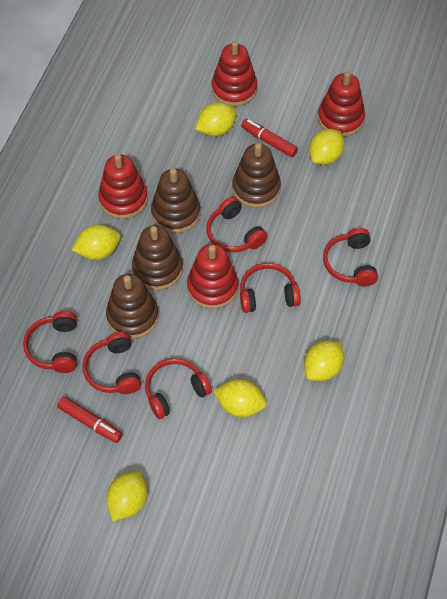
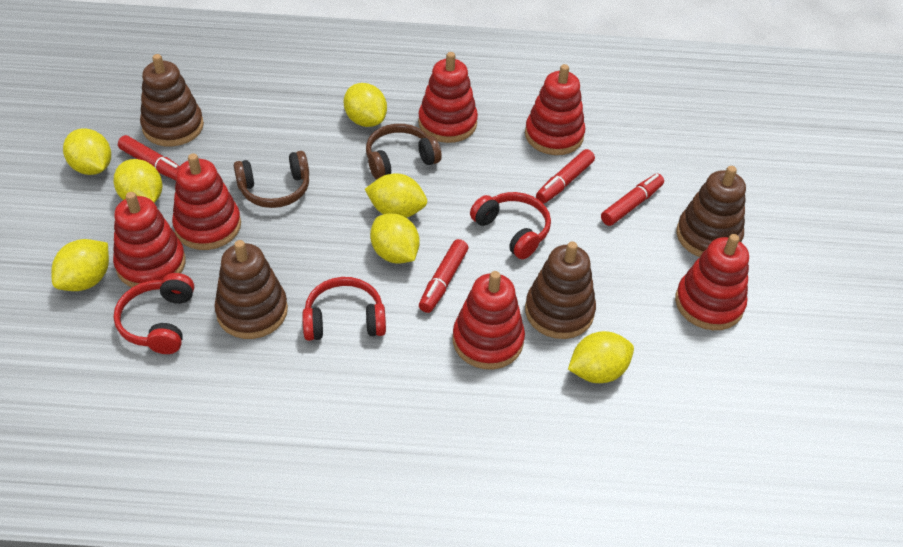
brown headphones: none = 0 -> [234,151,309,208] [366,124,442,180] = 2
red headphones: [23,311,77,373] [82,332,141,394] [145,358,212,419] [206,197,268,252] [240,263,301,313] [323,228,378,286] = 6 -> [114,273,194,354] [302,277,386,341] [470,192,551,259] = 3
red marker: [57,396,122,443] [241,119,298,157] = 2 -> [118,135,180,181] [419,239,468,313] [536,149,595,203] [601,174,664,226] = 4
red stacking toy: [98,154,148,219] [187,244,238,309] [212,41,257,106] [318,71,365,137] = 4 -> [113,192,186,287] [172,154,241,250] [418,52,478,143] [453,271,525,369] [525,64,585,155] [675,234,749,330] = 6
yellow lemon: [72,224,121,260] [106,471,148,521] [195,102,237,136] [214,379,267,417] [304,340,344,381] [309,129,344,165] = 6 -> [51,239,109,291] [63,128,111,175] [114,159,162,203] [344,83,387,127] [365,173,427,218] [370,213,420,264] [568,331,634,383] = 7

